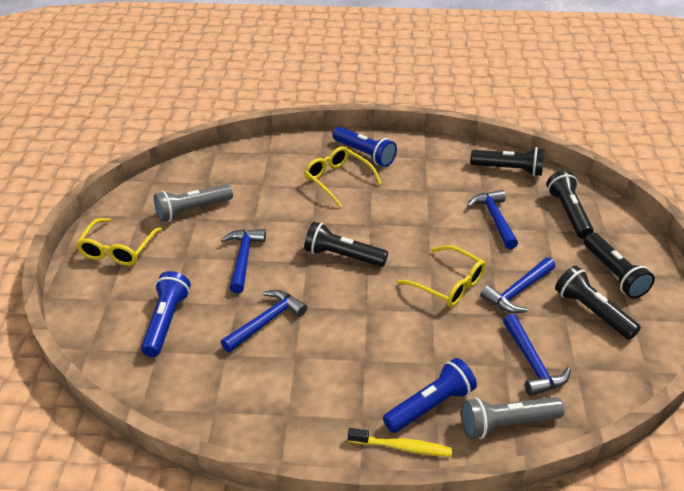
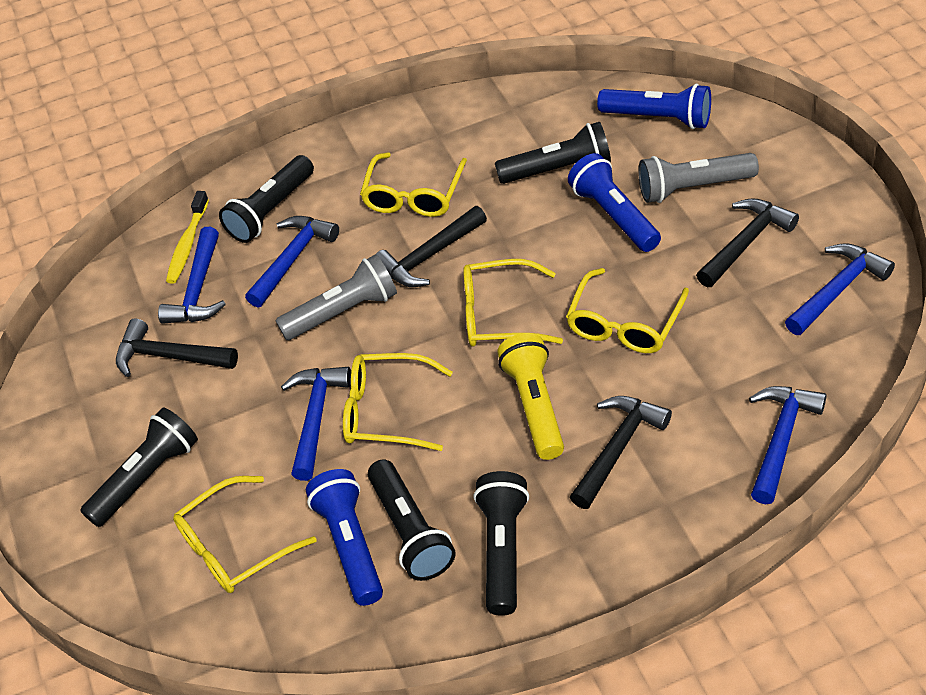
black hammer: none = 0 -> [116,318,238,377] [376,206,487,287] [570,396,672,509] [696,198,799,287] = 4
yellow flashlight: none = 0 -> [497,333,564,460] = 1
yellow glasses: [76,218,162,266] [304,146,382,207] [397,245,485,307] = 3 -> [173,476,317,593] [343,353,453,451] [360,152,467,217] [463,259,563,347] [566,268,689,353] = 5

